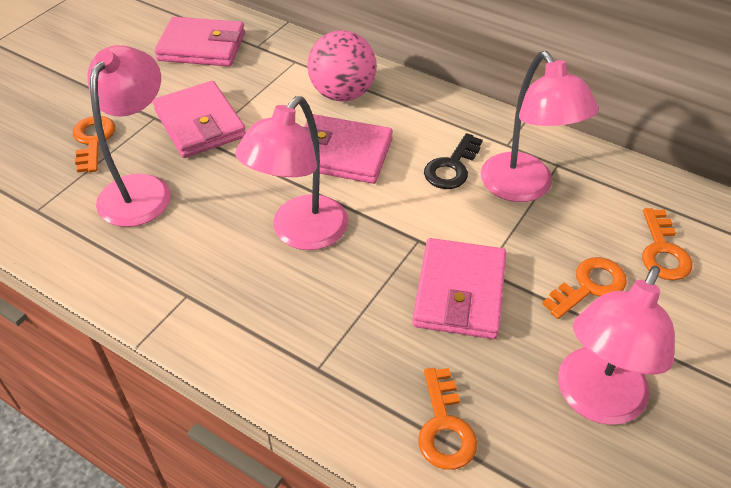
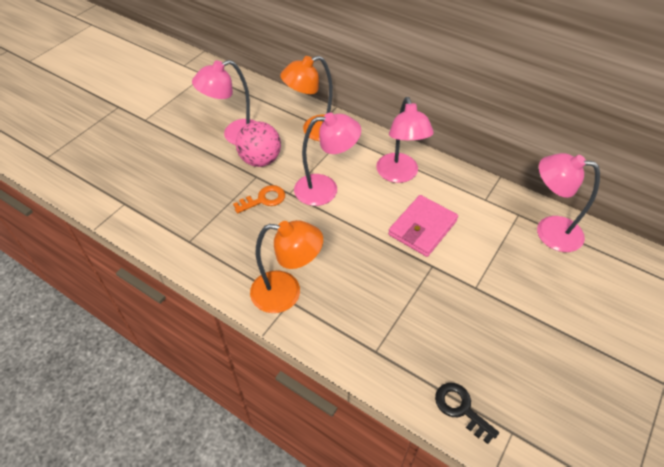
orange key: [73,116,115,173] [418,368,477,470] [542,257,627,319] [642,208,693,280] = 4 -> [233,185,285,214] = 1
orange lamp: none = 0 -> [250,220,323,313] [280,56,333,141] = 2
pink wallet: [153,81,246,158] [154,17,245,67] [303,114,393,184] [412,238,506,339] = 4 -> [388,195,458,257] = 1

